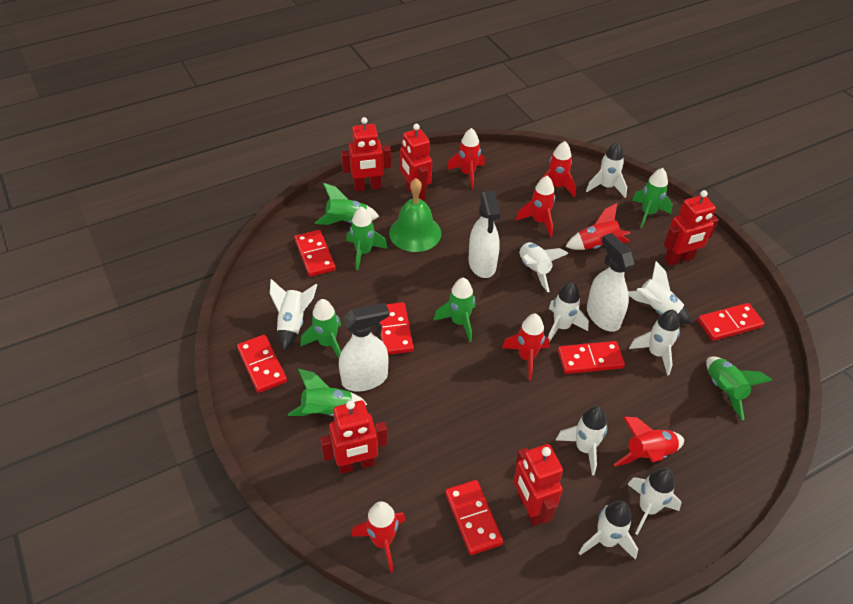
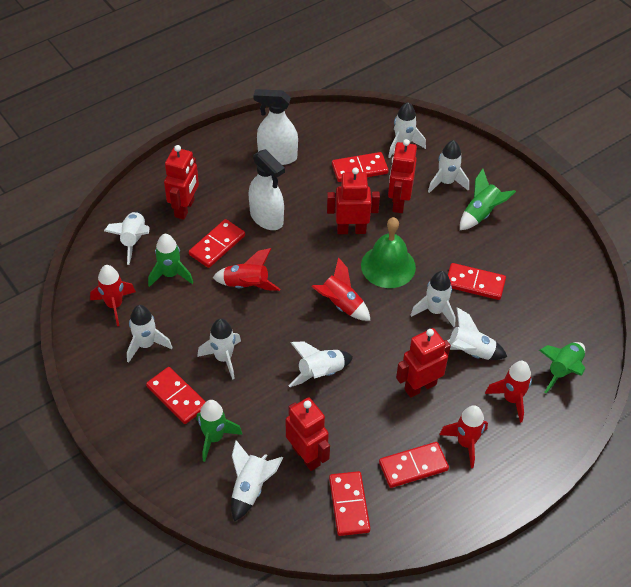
green rocket: [288,369,367,416] [300,299,341,358] [315,183,379,225] [346,207,388,270] [433,278,476,342] [632,168,673,228] [706,356,773,420] = 7 -> [148,234,193,287] [197,400,242,462] [460,168,516,230] [539,342,585,393] = 4
red rocket: [351,501,406,572] [447,128,485,189] [502,314,550,380] [516,176,555,237] [540,141,576,198] [565,203,630,250] [613,417,684,466] = 7 -> [90,265,136,326] [212,248,280,291] [311,257,371,321] [439,405,488,468] [485,361,532,423] = 5
white spray bottle: [339,303,389,391] [468,190,501,278] [587,233,635,332] = 3 -> [249,149,285,230] [253,89,298,165] = 2

